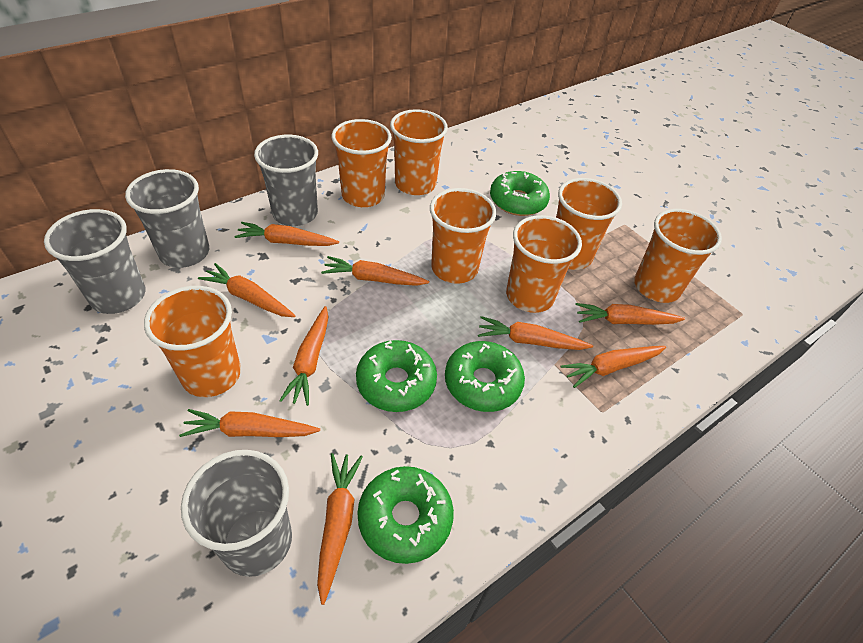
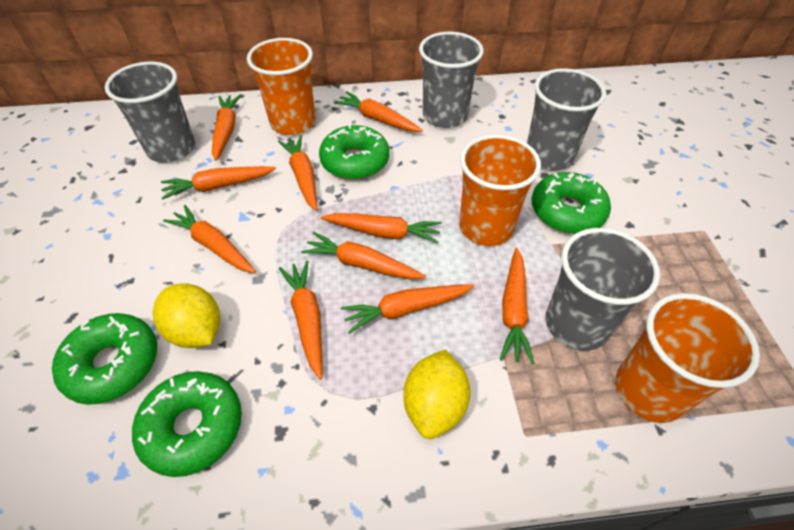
orange carrot: [179,409,320,437] [198,263,296,317] [234,222,339,246] [279,306,328,406] [317,453,363,605] [321,256,429,286] [478,316,593,350] [561,346,666,388] [575,303,685,325] = 9 -> [161,166,276,199] [163,205,256,273] [212,95,241,161] [278,135,317,211] [279,260,323,380] [301,232,426,280] [321,213,442,244] [334,91,423,132] [341,284,474,334] [500,248,534,364] = 10
orange cup: [144,286,241,397] [332,119,392,207] [390,109,448,195] [430,188,496,284] [506,215,582,313] [556,178,622,270] [634,209,722,303] = 7 -> [247,38,316,135] [459,135,541,246] [615,293,760,423] = 3
yellow lemon: none = 0 -> [153,283,220,348] [403,349,470,439] = 2

